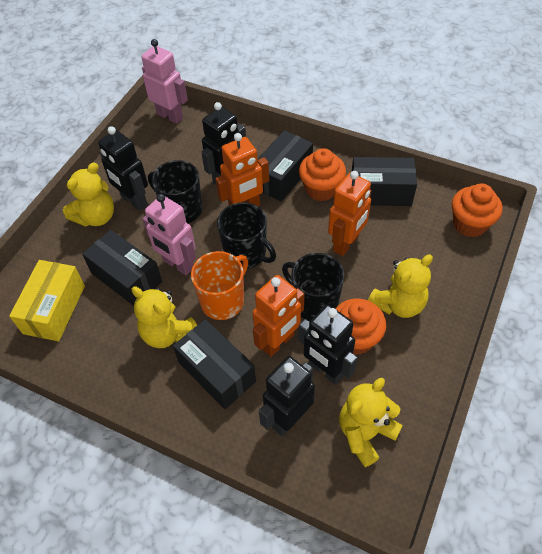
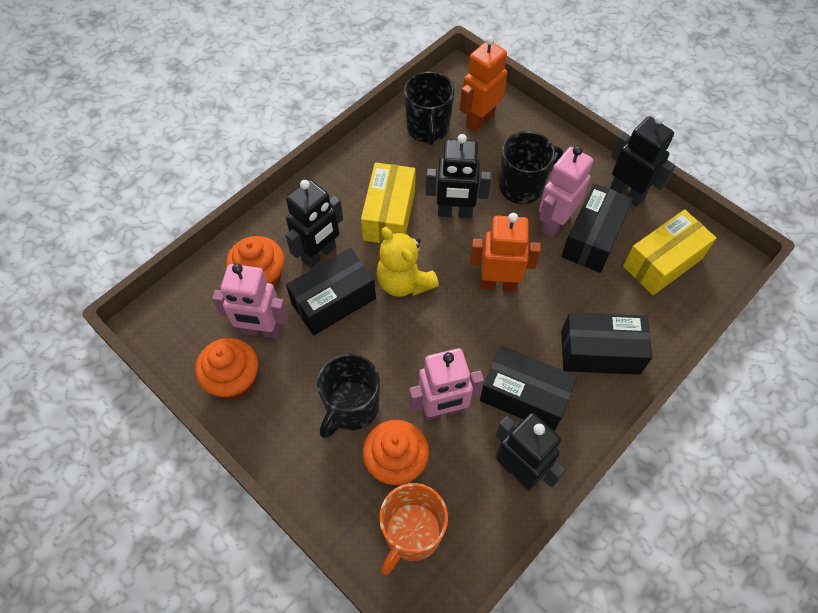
orange robot: [216,133,269,206] [252,275,304,357] [328,171,371,256] = 3 -> [460,36,507,132] [470,213,541,291] = 2
pink robot: [141,39,188,124] [143,194,196,275] = 2 -> [212,264,288,339] [409,348,484,420] [539,146,593,237] = 3
yellow box: [9,260,85,341] = 1 -> [361,162,415,244] [623,209,716,295] = 2
yellow teddy bear: [63,162,114,227] [132,287,197,348] [339,378,403,467] [368,255,433,318] = 4 -> [377,227,439,297] = 1

